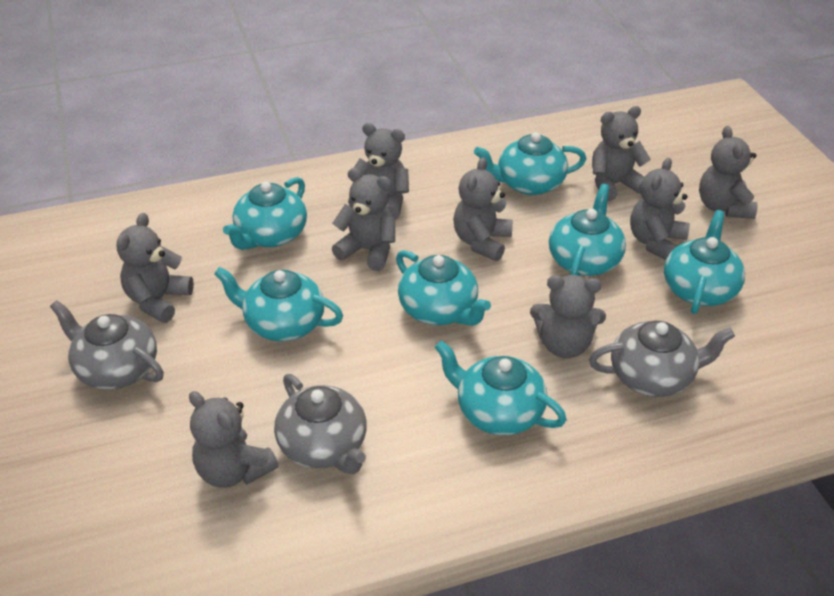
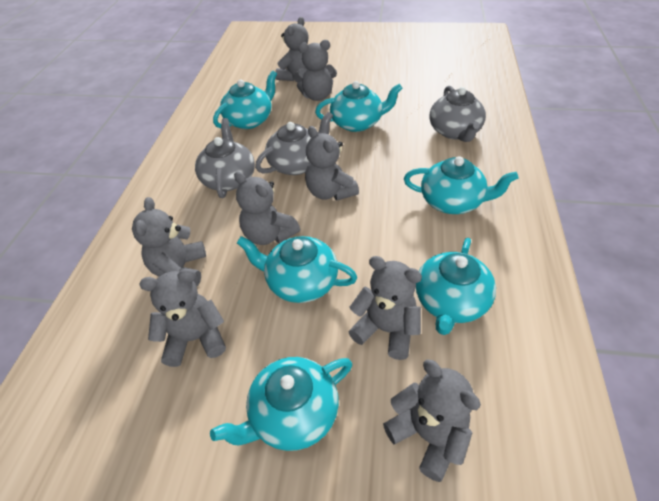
grey teddy bear: [116,213,194,323] [189,391,279,488] [332,168,395,271] [348,123,409,220] [453,157,513,261] [530,275,606,358] [592,106,651,201] [630,158,690,260] [699,126,758,219] = 9 -> [132,197,206,287] [139,269,226,367] [234,171,300,245] [276,17,309,81] [293,40,337,101] [305,126,359,201] [349,256,422,360] [383,359,481,482] = 8
turquoise teapot: [214,267,343,341] [223,177,307,250] [396,250,491,326] [435,340,567,435] [474,132,586,195] [549,184,626,276] [664,210,745,314] = 7 -> [210,357,352,451] [213,71,277,129] [237,236,357,303] [315,81,403,132] [404,156,518,214] [416,238,496,335] = 6

